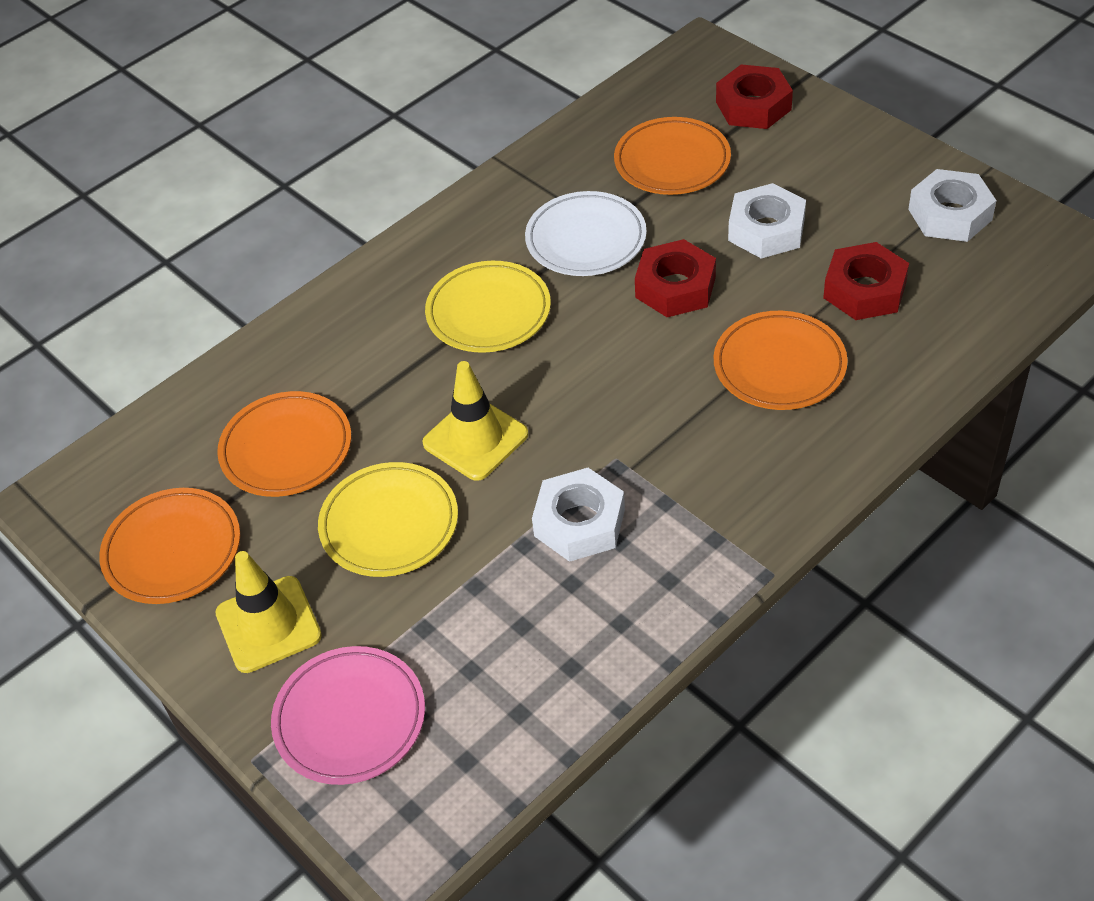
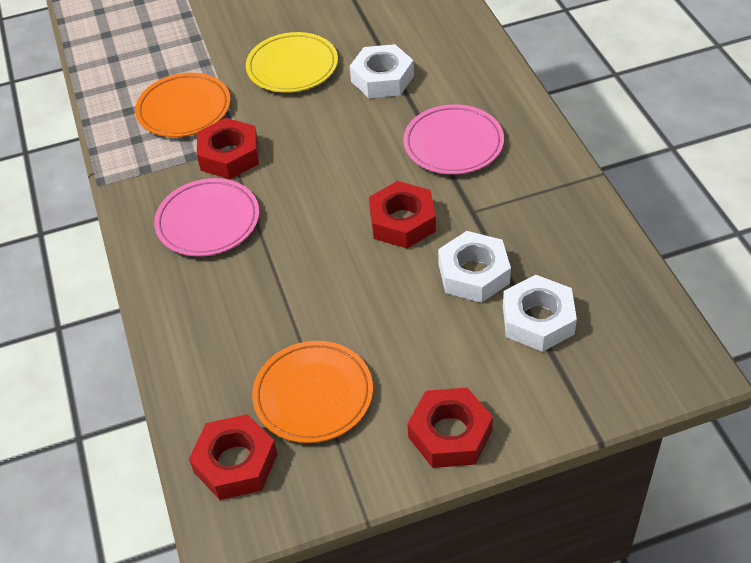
orange plate: [99,488,240,604] [217,391,351,497] [614,117,731,195] [714,311,848,410] = 4 -> [135,73,230,137] [252,341,373,443] = 2
pink plate: [271,646,425,785] = 1 -> [154,178,259,256] [403,104,504,175] = 2
red nut: [635,239,716,317] [716,64,793,129] [823,242,909,320] = 3 -> [189,414,277,500] [197,118,259,179] [369,181,436,248] [407,388,493,468] = 4
white plate: [525,191,647,276] = 1 -> none = 0
yellow plate: [318,462,458,577] [425,261,551,353] = 2 -> [246,32,338,93] = 1
yellow traffic cone: [215,551,322,673] [422,361,528,481] = 2 -> none = 0

